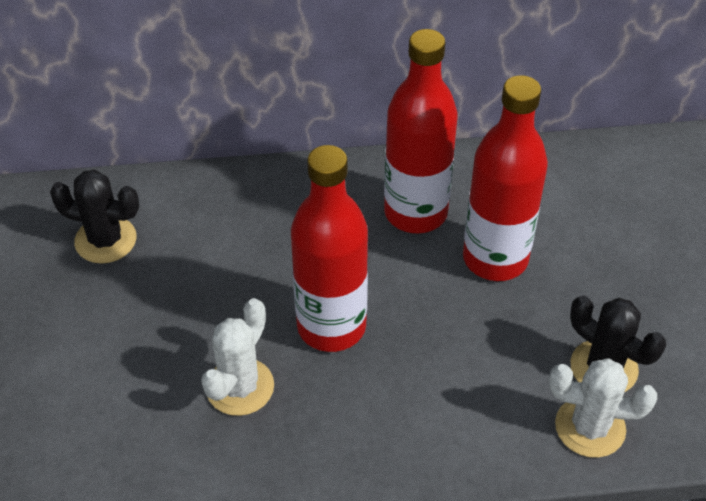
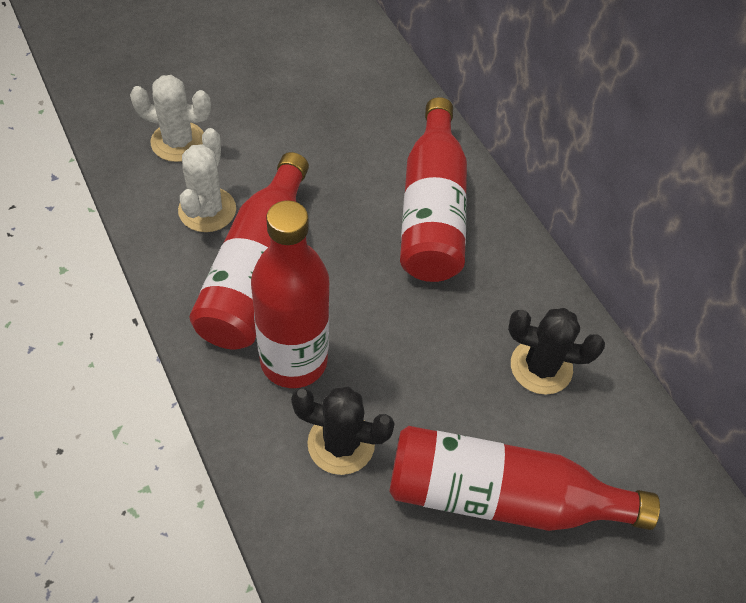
red bottle: [291,145,368,352] [384,29,458,233] [463,75,548,281] = 3 -> [189,152,309,349] [251,200,329,388] [389,426,660,531] [400,97,467,282] = 4

